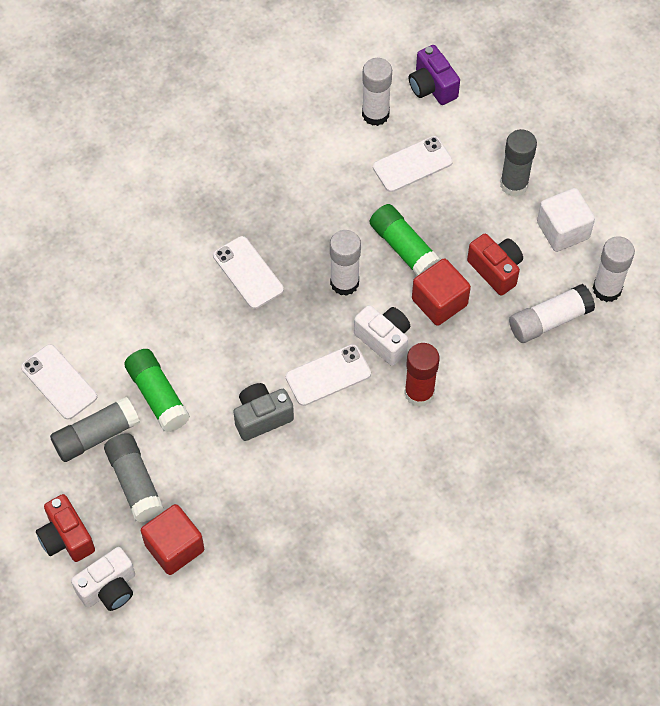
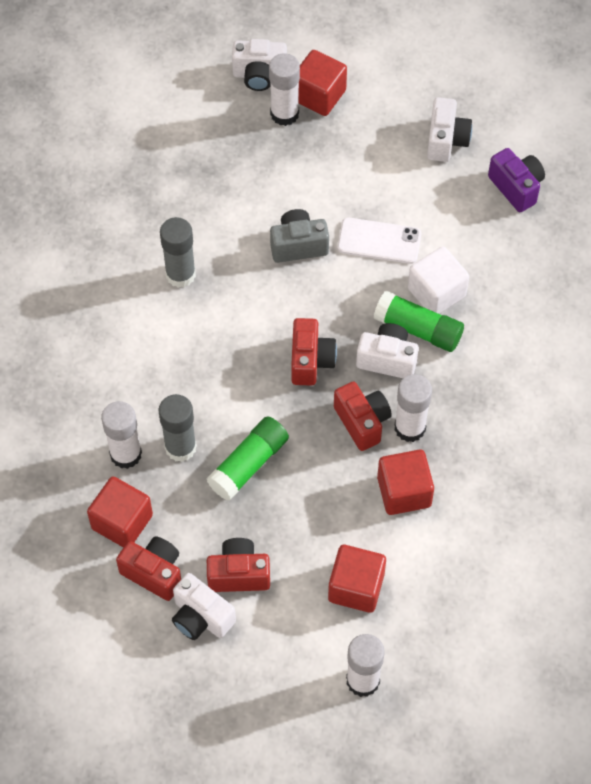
grey glue stick: [50,397,140,462] [104,433,164,522] [500,129,537,197] = 3 -> [158,394,197,462] [160,217,196,288] = 2
red camera: [36,494,95,562] [467,234,523,296] = 2 -> [116,536,181,601] [207,538,270,592] [291,318,337,386] [334,382,392,451] = 4
red cube: [141,504,204,575] [412,258,471,326] = 2 -> [87,476,153,547] [299,50,347,116] [328,545,386,613] [377,450,434,515] = 4
red glue stick: [404,343,439,407] = 1 -> none = 0
white camera: [71,547,135,611] [354,305,410,366] = 2 -> [172,573,236,640] [232,39,287,91] [356,323,419,378] [427,97,472,162] = 4
white phone: [21,344,97,420] [213,236,284,309] [286,344,371,406] [373,136,453,192] = 4 -> [338,218,421,264] = 1

